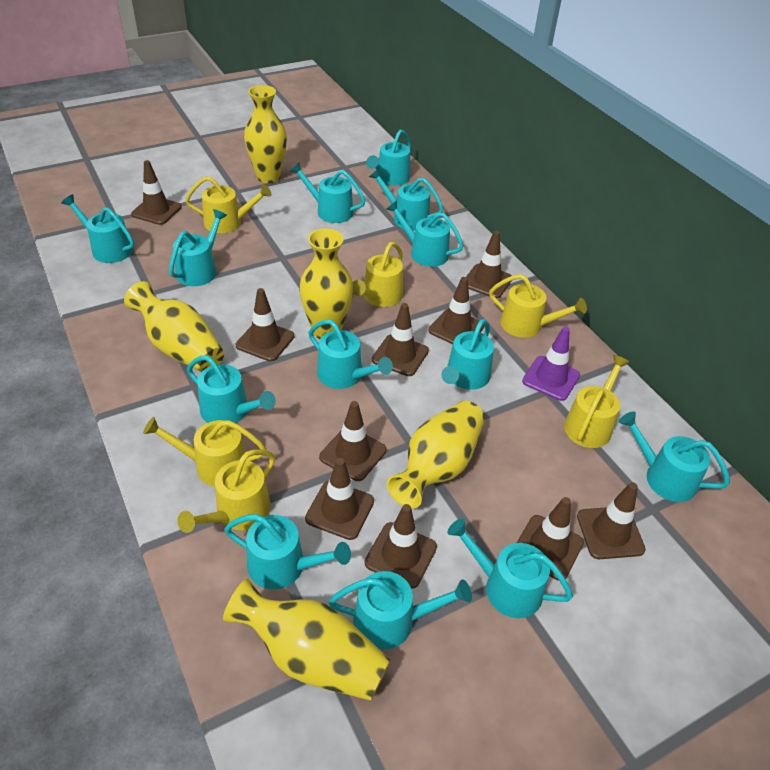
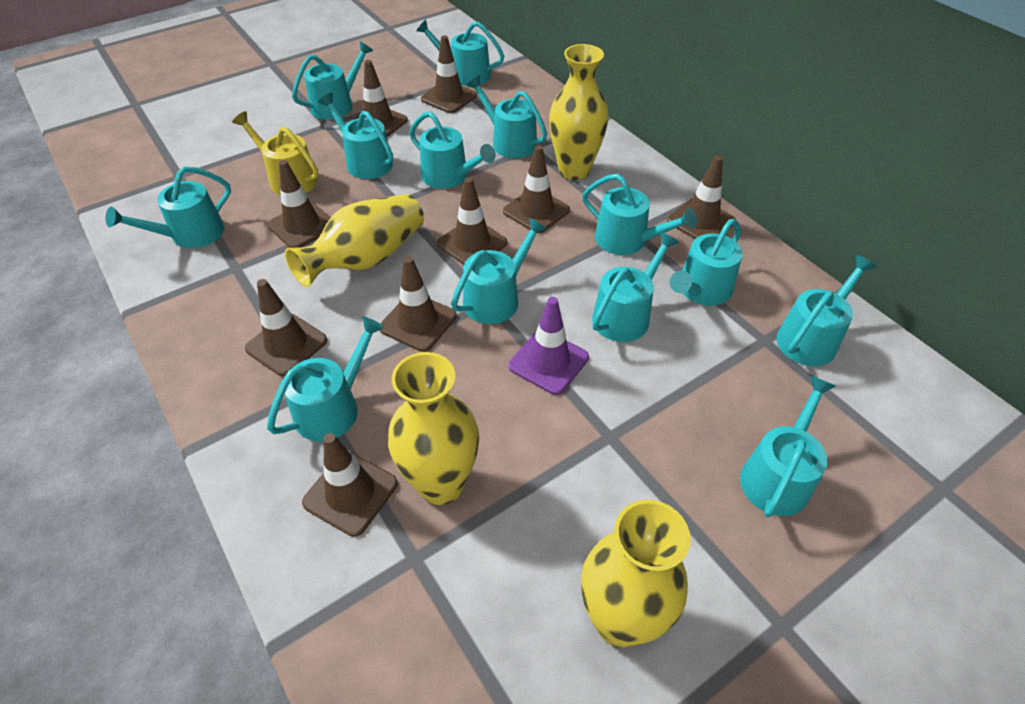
brown traffic cone: [131,160,182,225] [236,288,294,361] [305,458,374,540] [319,401,386,481] [365,504,437,588] [372,303,429,376] [429,277,484,344] [466,231,512,298] [517,497,584,581] [577,482,646,559] = 10 -> [245,279,327,376] [268,160,331,248] [302,433,398,537] [353,60,408,137] [380,256,456,352] [421,35,477,113] [437,177,507,265] [503,145,570,233] [667,155,736,239] = 9
yellow vase: [124,281,224,372] [223,578,391,701] [244,85,287,183] [299,228,353,339] [387,401,485,508] = 5 -> [285,194,424,287] [388,352,479,505] [549,44,609,180] [581,500,691,648] = 4
yellow watering can: [143,417,267,487] [177,449,275,533] [185,176,271,233] [353,242,403,307] [489,274,587,338] [564,355,629,448] = 6 -> [232,111,319,196] = 1

